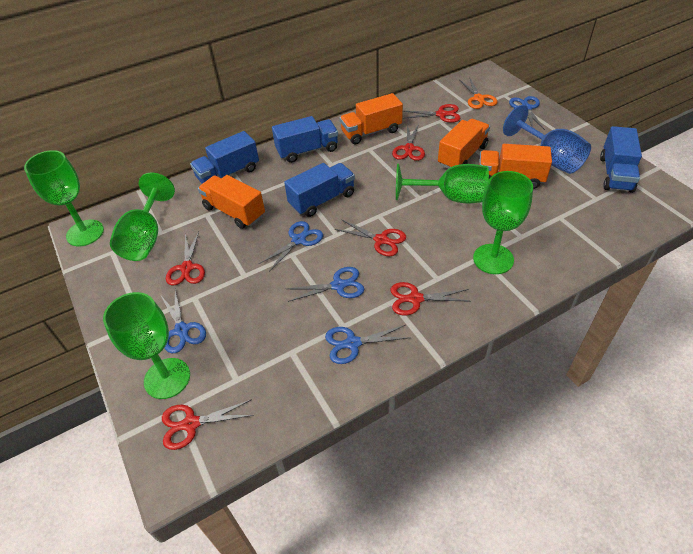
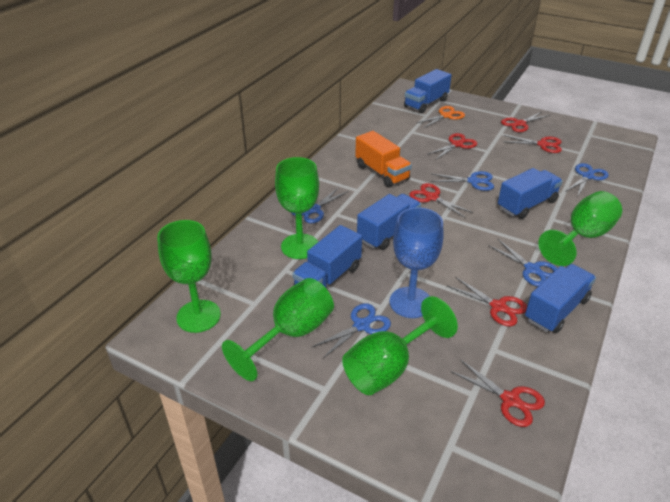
blue truck: [190,131,259,184] [272,116,338,163] [284,163,355,217] [600,126,642,193] = 4 -> [292,225,362,288] [357,194,421,250] [404,69,452,113] [498,168,563,219] [525,264,596,333] = 5
orange truck: [198,175,265,229] [340,93,403,144] [438,119,490,169] [479,144,552,189] = 4 -> [355,131,412,187] = 1

